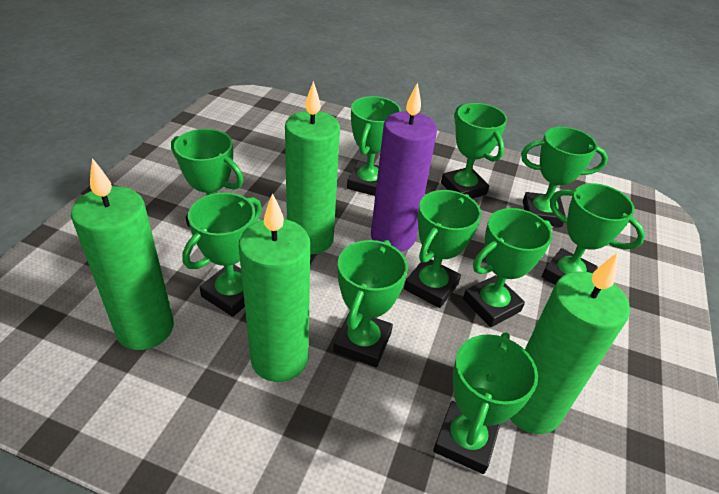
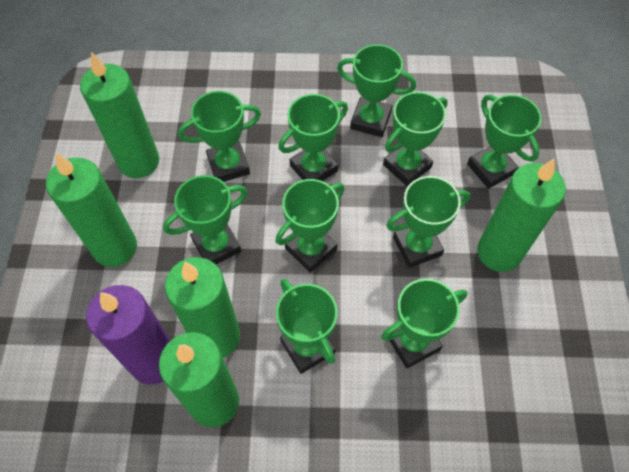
green candle: [71,158,174,350] [239,193,310,382] [285,81,340,254] [510,252,630,434] = 4 -> [46,153,137,267] [80,52,159,178] [159,332,239,427] [165,257,240,358] [477,158,566,272] = 5

